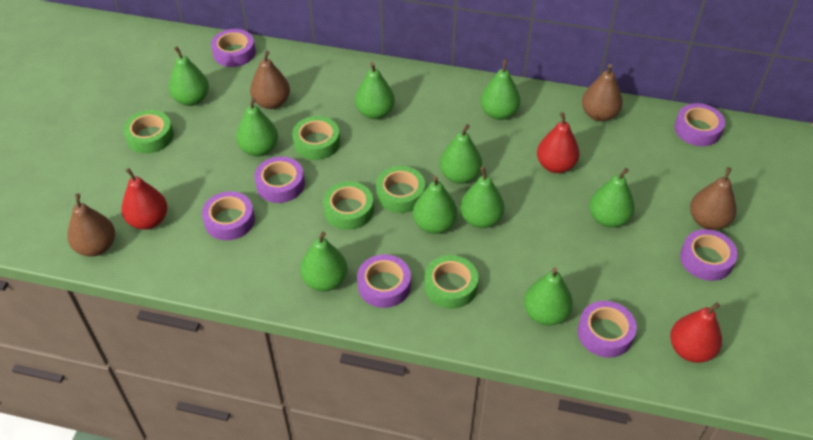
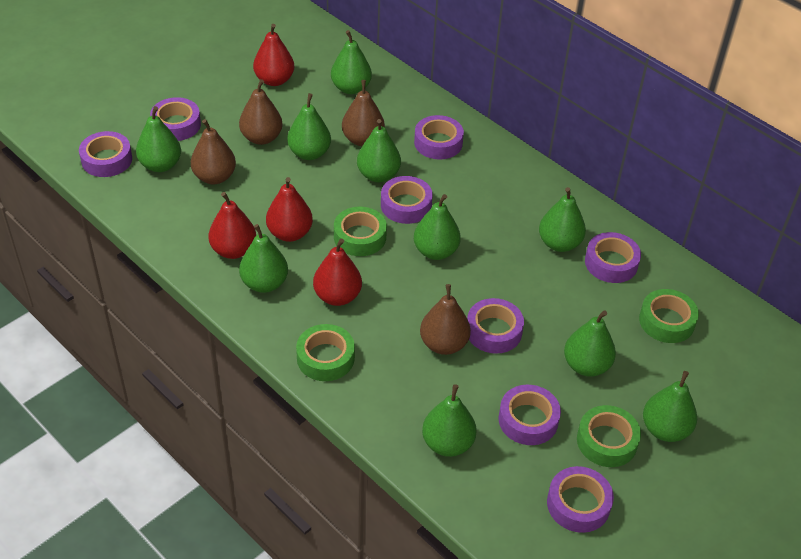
green tape: [123,110,174,154] [292,116,340,160] [323,181,373,230] [376,166,425,213] [424,255,478,309] = 5 -> [296,324,355,381] [334,207,387,256] [577,405,641,467] [639,289,699,343] = 4
purple tape: [202,191,255,240] [211,29,256,67] [254,156,305,203] [357,254,411,308] [578,301,637,358] [675,103,725,146] [680,229,738,281] = 7 -> [79,131,132,177] [150,97,201,141] [381,176,433,224] [414,115,464,159] [467,298,524,354] [499,385,561,445] [547,466,614,533] [585,232,641,283] = 8
red pear: [121,168,168,230] [537,112,580,173] [670,303,722,363] = 3 -> [208,192,256,259] [253,24,294,86] [266,177,313,242] [313,238,362,306] = 4

